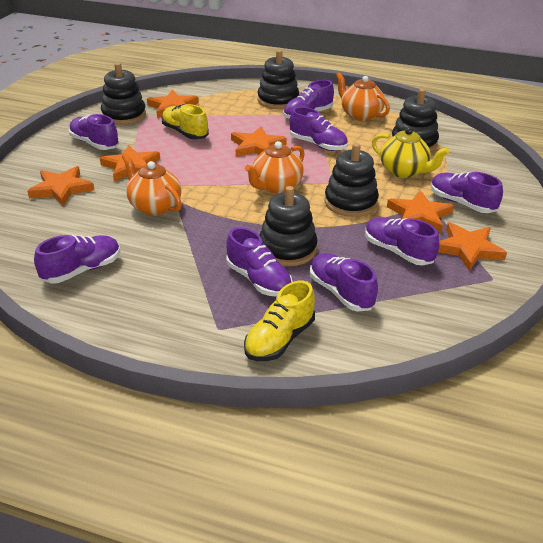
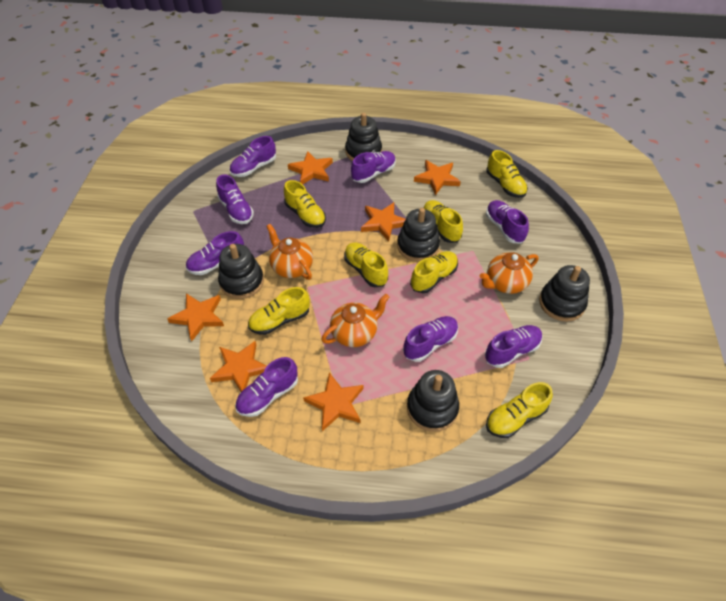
yellow shoe: [162,104,209,139] [244,281,315,361] = 2 -> [248,287,310,335] [284,180,326,228] [344,243,388,287] [410,251,458,293] [423,200,463,243] [486,150,528,198] [486,382,553,438] = 7
yellow teapot: [372,128,449,178] = 1 -> none = 0

